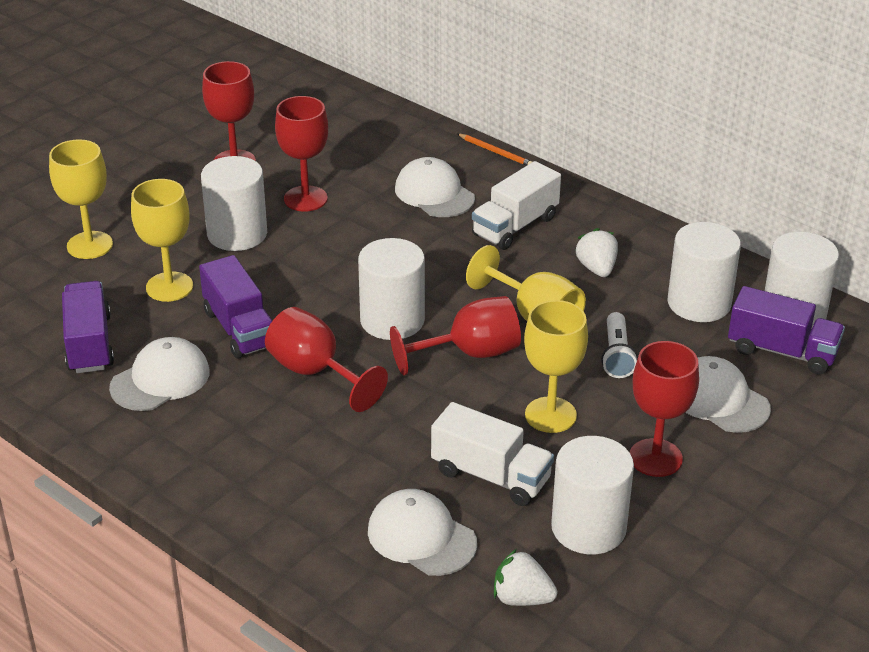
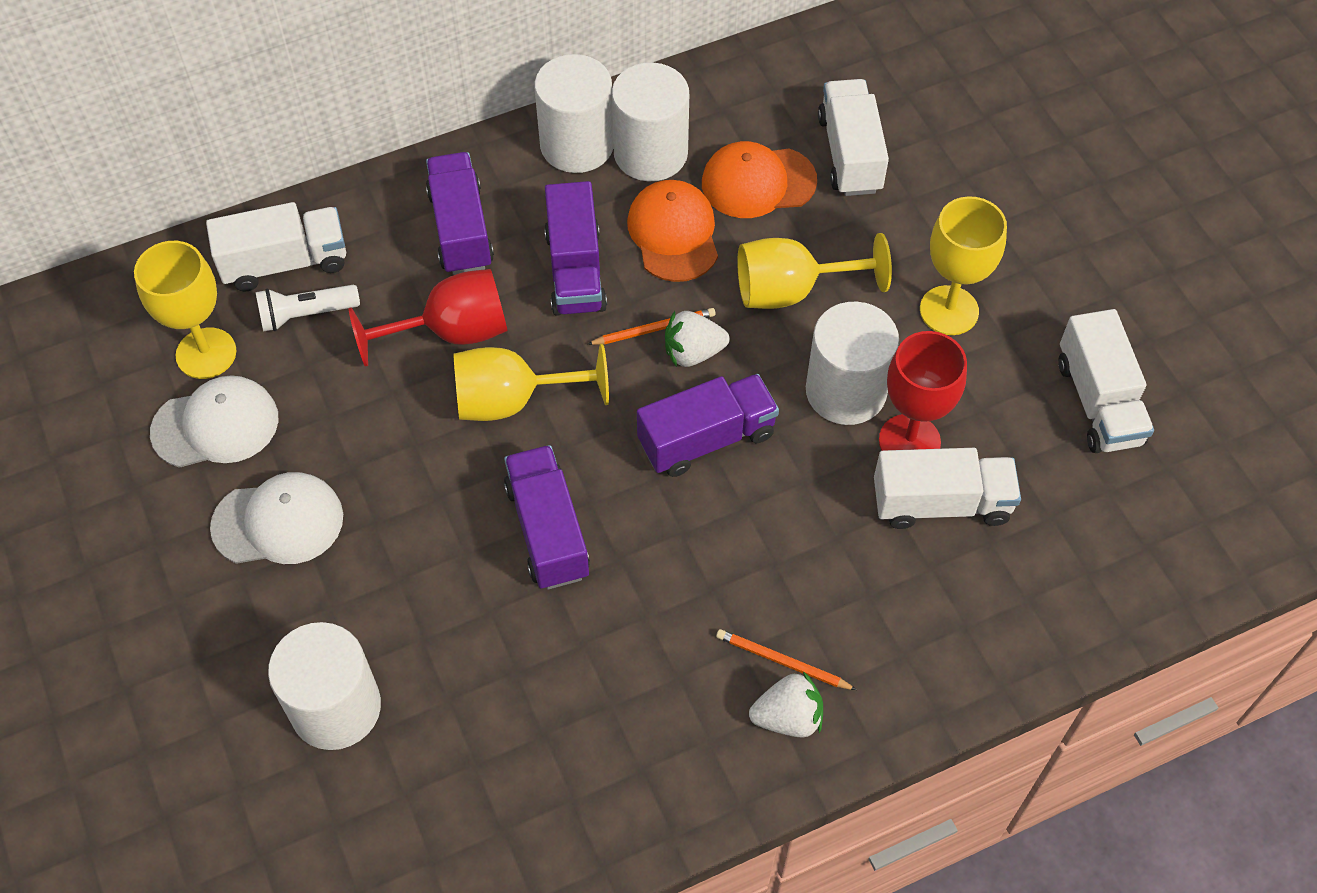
orange cap: none = 0 -> [627,180,718,282] [702,141,817,218] = 2
orange pencil: [458,134,532,166] = 1 -> [587,308,716,345] [716,629,857,690] = 2
purple truck: [62,281,114,373] [199,255,272,359] [728,286,845,375] = 3 -> [426,152,494,275] [504,445,590,590] [544,181,607,316] [637,374,779,477] = 4
red goblet: [202,61,256,161] [265,307,388,412] [275,96,328,212] [390,296,521,375] [630,341,699,477] = 5 -> [349,269,507,367] [879,331,967,451] = 2
white cap: [109,337,210,411] [368,489,477,576] [395,157,475,217] [685,356,771,433] = 4 -> [150,375,278,468] [210,472,343,564] = 2
white cylinder: [201,156,267,251] [358,238,425,340] [551,436,634,554] [668,222,741,322] [765,232,839,330] = 5 -> [268,622,381,750] [534,54,614,173] [612,63,689,181] [806,302,899,425] = 4
white truck: [431,402,554,506] [472,161,561,250] = 2 -> [206,202,346,291] [818,79,889,196] [874,448,1021,529] [1058,309,1154,453] = 4

